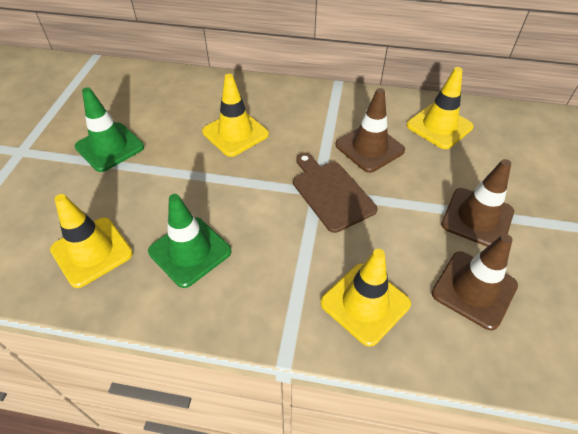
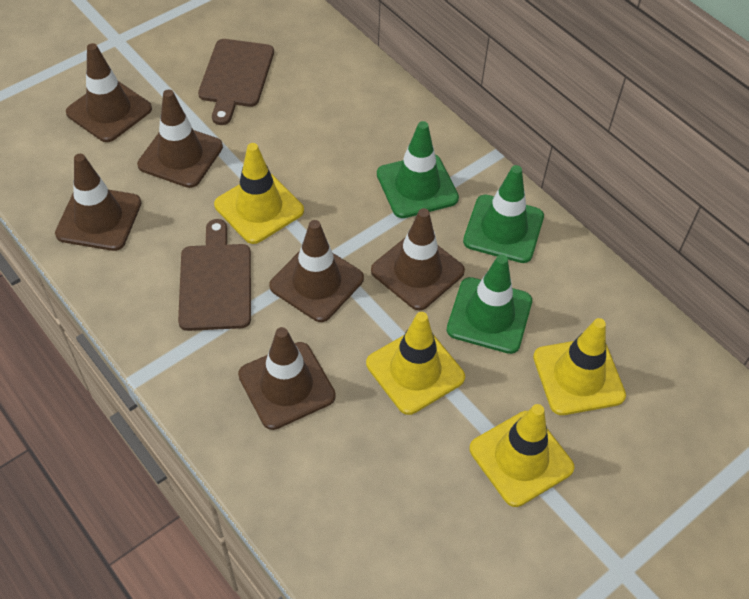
brown cutting board: [293,153,377,233] = 1 -> [178,219,251,331] [198,39,274,125] = 2
brown traffic cone: [336,88,405,173] [432,234,518,330] [441,159,514,247] = 3 -> [55,154,141,251] [66,43,152,142] [137,89,223,188] [238,327,336,430] [269,220,364,322] [371,208,465,311] = 6
green traffic cone: [74,87,144,172] [148,194,231,288] = 2 -> [377,121,459,218] [447,255,532,354] [463,165,544,263] = 3

